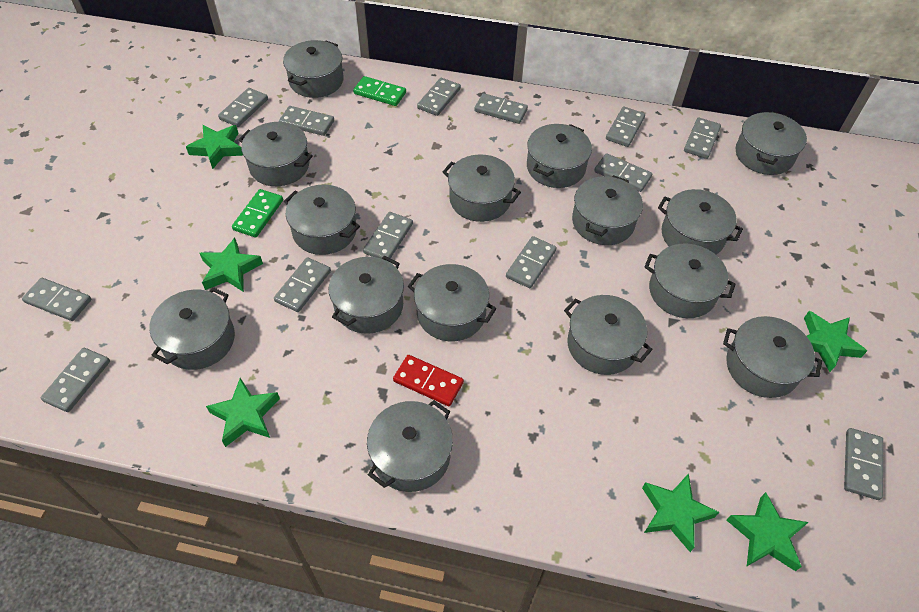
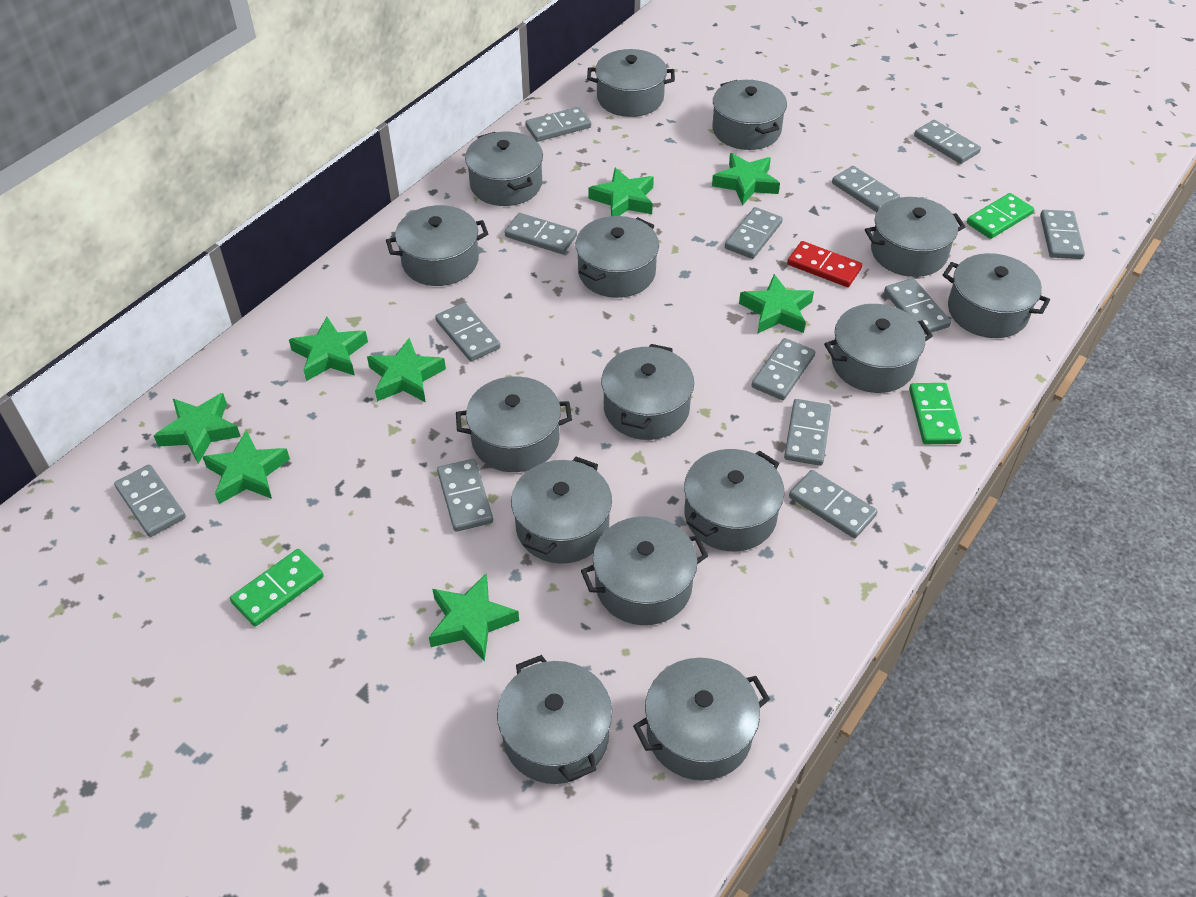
green domino: [232,189,283,237] [353,76,406,106] = 2 -> [230,549,324,626] [909,383,962,444] [967,193,1034,239] = 3
green star: [186,125,243,169] [200,238,263,292] [206,378,280,447] [642,473,719,552] [727,492,809,571] [804,311,867,372] = 6 -> [154,393,241,464] [203,430,290,504] [289,317,368,381] [367,338,446,402] [429,574,519,662] [588,168,654,216] [712,153,780,206] [739,274,814,333] = 8

